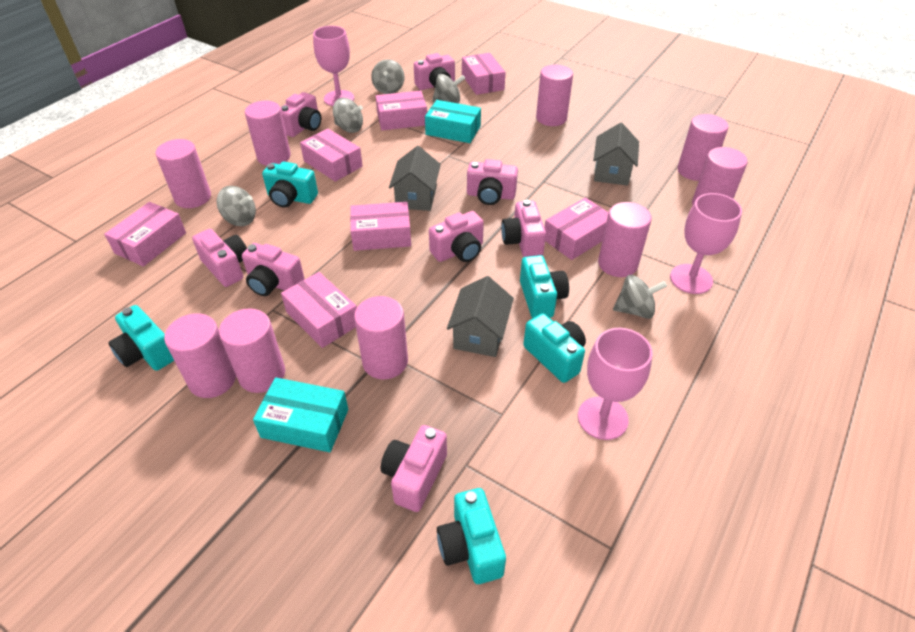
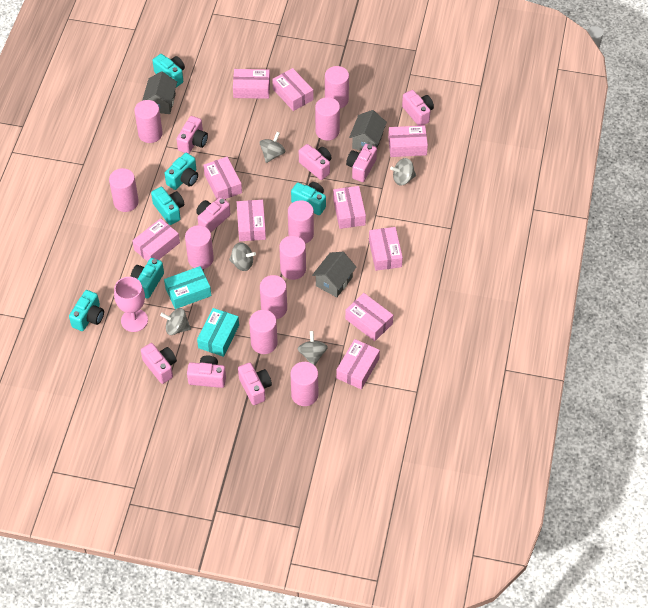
pink box: [104,202,186,267] [281,272,357,348] [300,129,363,182] [350,202,411,251] [376,91,427,130] [462,53,506,95] [544,197,608,260] = 7 -> [132,218,180,262] [203,157,242,199] [233,69,270,99] [237,200,266,241] [272,68,314,111] [333,186,366,229] [336,339,380,389] [345,293,393,341] [369,227,403,271] [388,125,428,157] = 10
pink cylinder: [155,139,211,208] [164,313,236,398] [219,308,285,393] [245,101,291,166] [354,296,408,379] [536,65,573,126] [598,202,652,277] [678,114,729,181] [692,147,748,205] = 9 -> [109,168,139,212] [134,100,163,143] [185,225,214,269] [249,310,278,354] [260,275,287,319] [279,236,306,280] [288,200,314,244] [290,362,318,406] [315,97,340,140] [325,66,349,109] = 10
pink goblet: [313,26,354,106] [578,328,653,440] [670,193,742,294] = 3 -> [114,277,148,332] = 1
turquoise camera: [108,305,174,371] [262,161,318,208] [437,488,506,584] [520,255,569,319] [523,313,586,383] = 5 -> [69,290,104,331] [131,258,164,298] [151,187,184,225] [153,54,185,87] [165,153,198,190] [291,182,326,215] = 6

